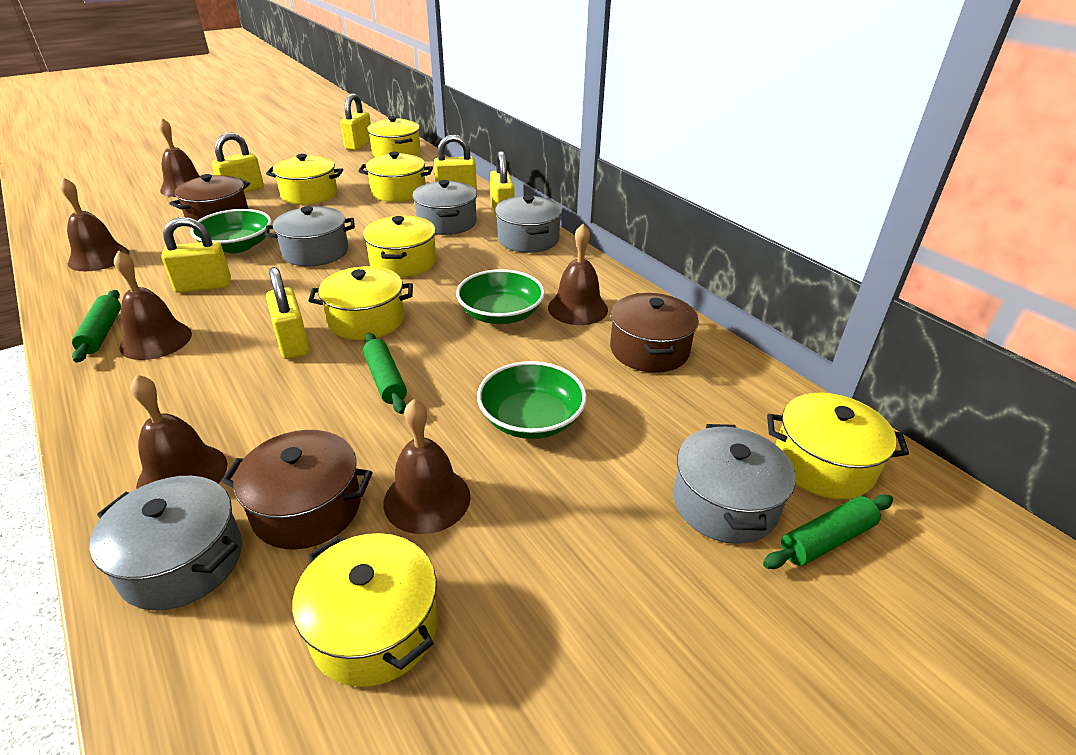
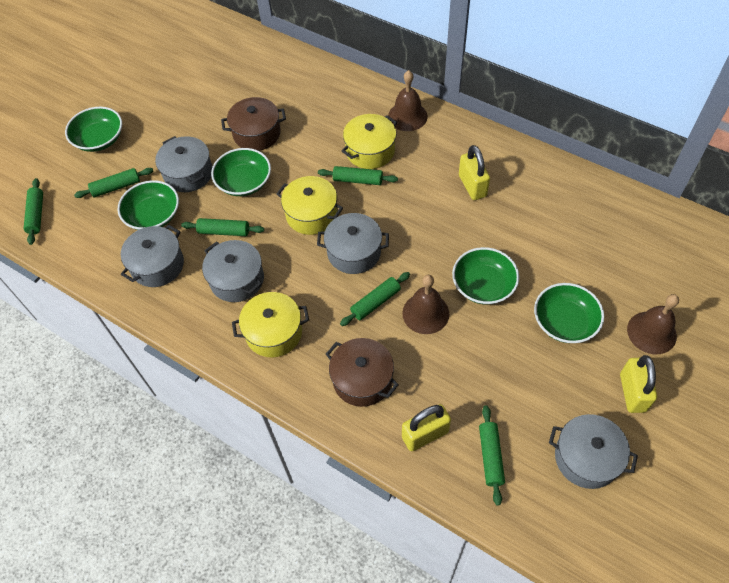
brown bell: [60,177,130,271] [114,250,192,360] [130,375,228,489] [158,118,200,197] [383,399,470,534] [548,224,608,325] = 6 -> [388,70,428,131] [402,275,449,334] [627,294,679,354] = 3
brown pot: [169,174,250,221] [222,430,372,550] [610,293,699,373] = 3 -> [221,97,286,151] [326,338,399,407] = 2
green bowl: [190,209,271,253] [456,269,545,324] [477,361,587,439] = 3 -> [65,107,122,152] [117,180,179,230] [211,148,271,196] [452,247,519,305] [534,283,604,343] = 5
green rolling pin: [72,290,121,363] [363,333,407,414] [763,494,893,569] = 3 -> [24,178,43,245] [74,168,153,198] [181,218,264,236] [318,166,398,185] [340,272,410,326] [479,405,505,506] = 6
yellow padlock: [161,217,231,293] [212,133,264,193] [266,267,310,359] [340,93,371,151] [434,134,477,191] [490,151,515,218] = 6 -> [402,404,451,451] [459,145,490,200] [620,355,657,413] = 3
yellow pot: [266,154,343,205] [292,533,438,687] [309,266,413,340] [358,152,433,202] [363,216,436,277] [367,116,421,157] [767,393,909,499] = 7 -> [232,292,309,357] [277,176,343,235] [342,114,397,169] = 3

